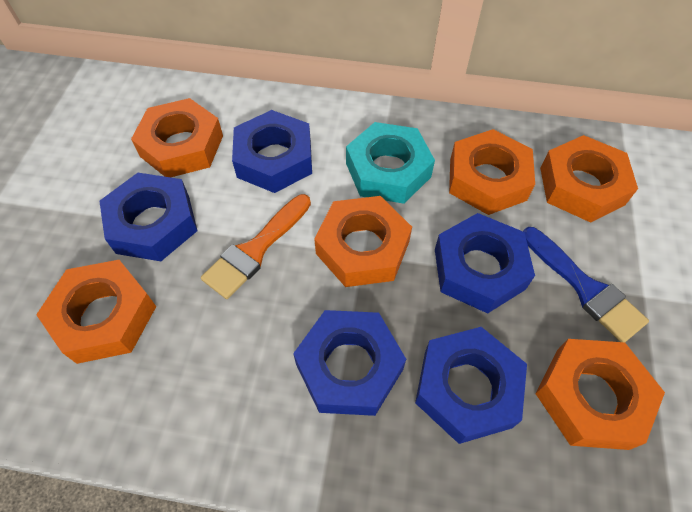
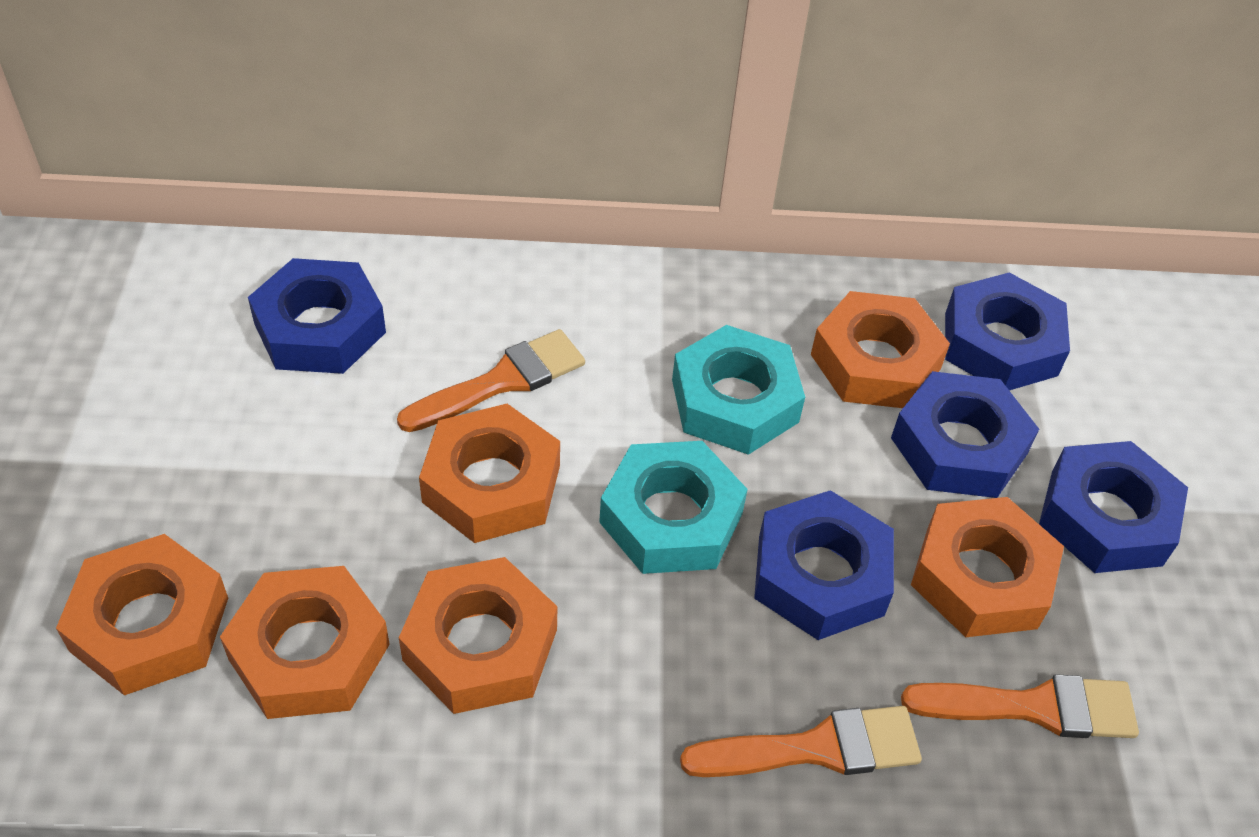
blue brush: [523,227,649,342] = 1 -> none = 0
orange brush: [201,194,311,299] = 1 -> [397,329,585,432] [680,706,922,777] [901,674,1139,738] = 3
turquoise nut: [346,122,435,204] = 1 -> [599,441,748,574] [672,325,805,455] = 2

